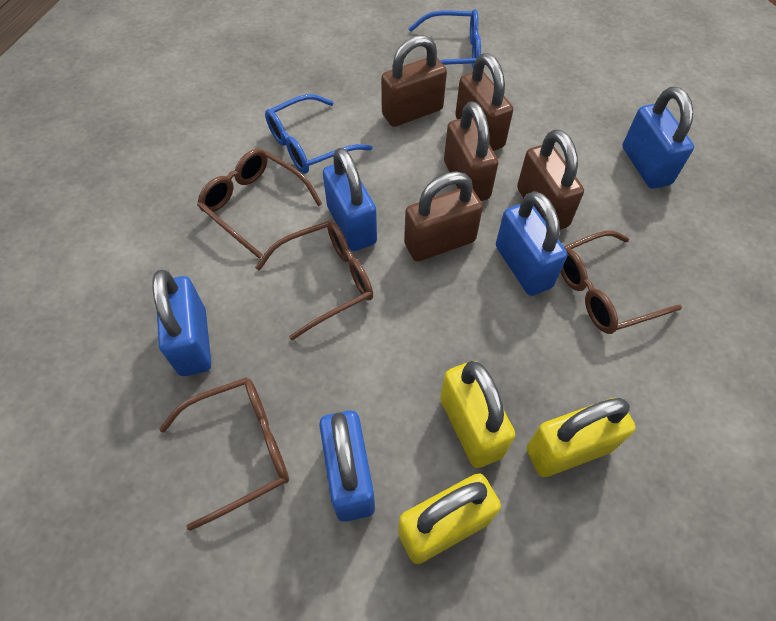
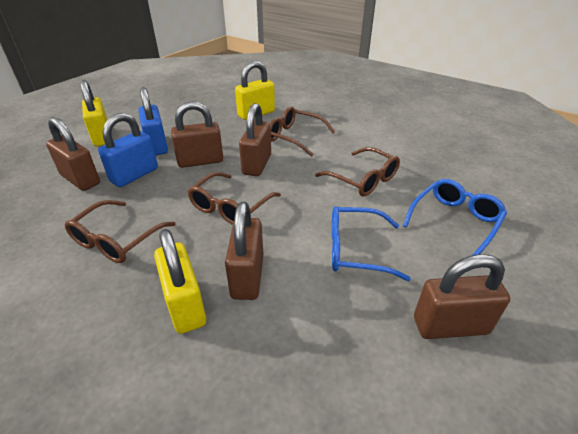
blue padlock: [152,270,211,376] [319,410,375,522] [323,148,377,251] [496,191,567,296] [623,87,694,189] = 5 -> [98,113,158,187] [139,87,168,156] = 2

